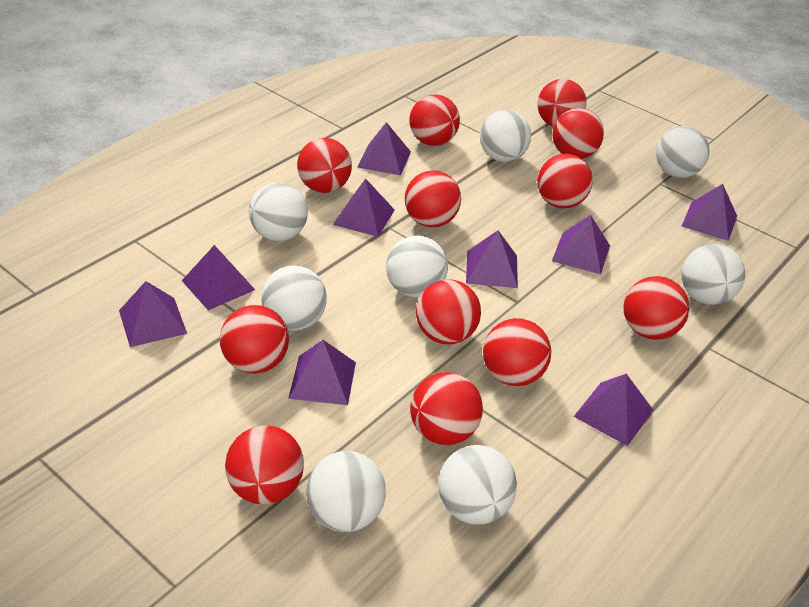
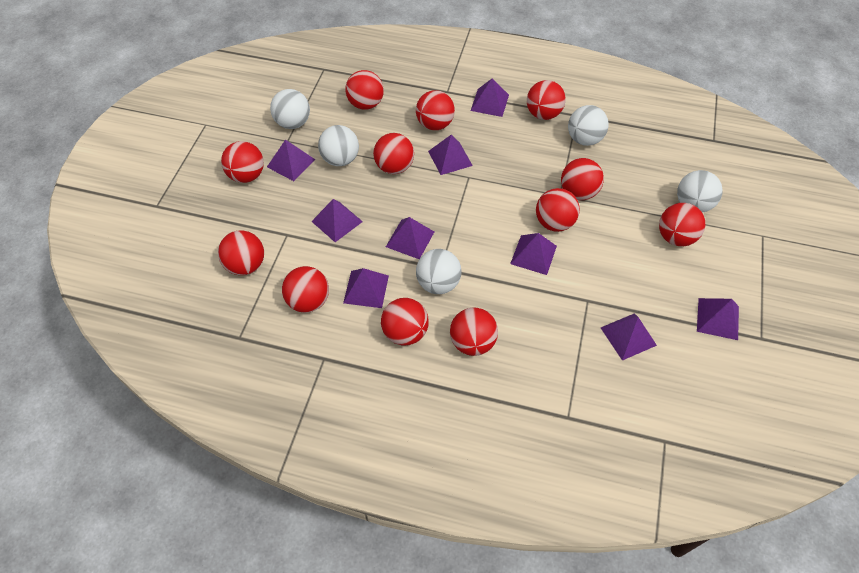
white ball: [249,183,308,241] [261,266,327,331] [306,451,386,532] [386,236,448,297] [438,445,517,525] [480,110,531,162] [656,126,710,178] [682,244,745,305] = 8 -> [270,89,310,129] [318,125,359,166] [416,249,462,294] [568,105,609,146] [677,170,723,213] = 5

